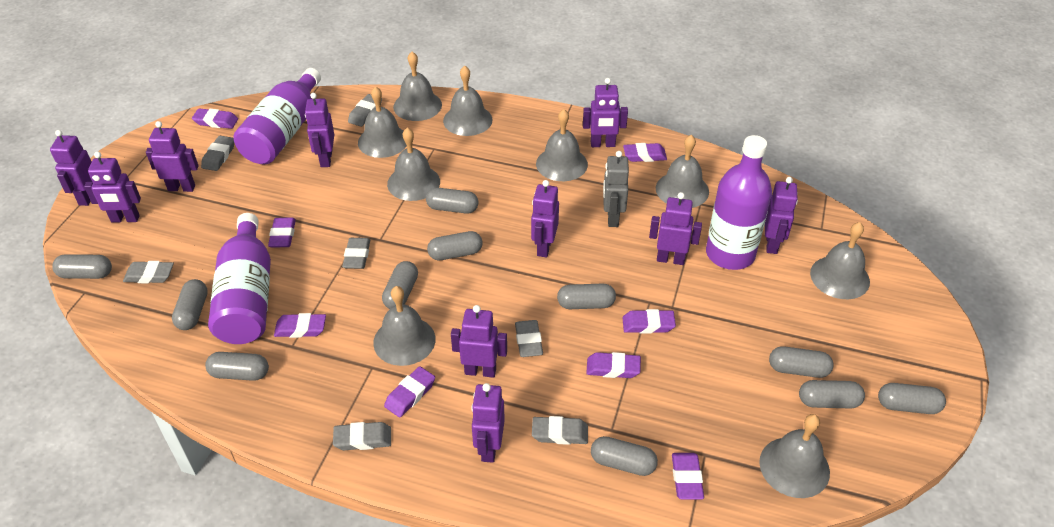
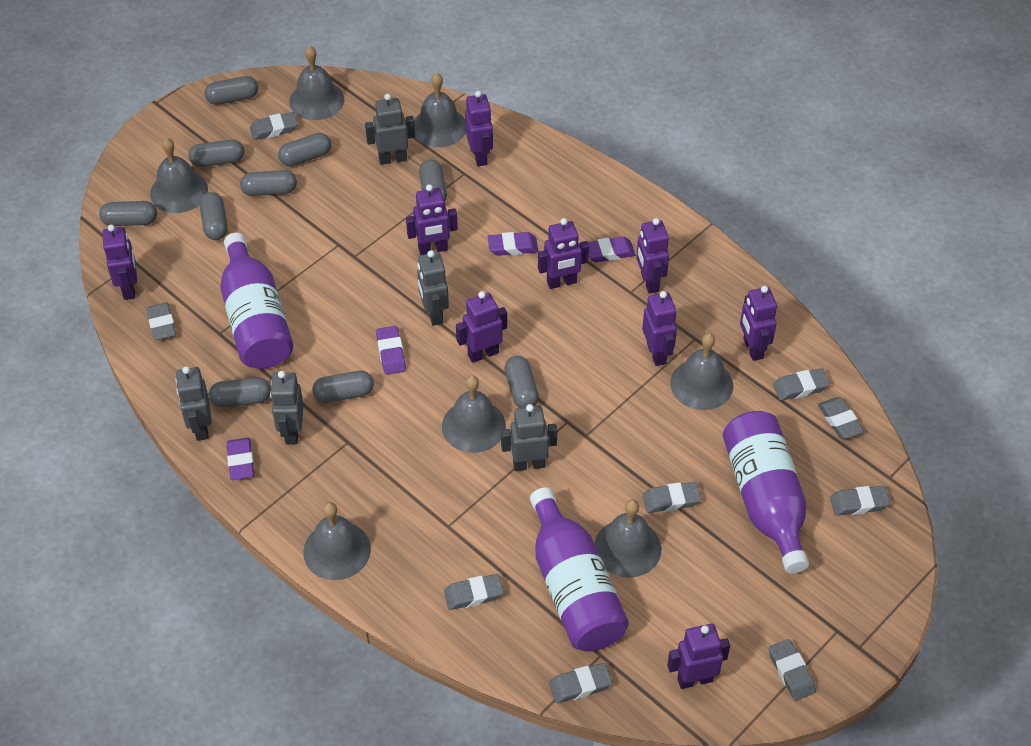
grey bell: [358,86,407,158] [373,286,436,366] [387,127,440,201] [393,52,442,121] [443,66,493,136] [536,109,588,181] [656,135,709,208] [759,414,830,498] [810,222,870,299] = 9 -> [150,138,208,213] [289,46,344,120] [303,502,371,580] [414,73,466,147] [442,375,506,453] [594,499,661,578] [670,333,733,410] = 7
grey capsule: [52,254,112,279] [172,279,208,330] [205,352,269,381] [382,261,418,309] [426,188,478,214] [427,231,483,260] [557,283,616,309] [591,436,658,476] [769,346,834,378] [799,380,865,409] [878,383,946,414] = 11 -> [99,201,157,226] [189,139,244,167] [200,192,228,240] [205,76,258,105] [209,377,271,407] [240,170,297,196] [278,133,331,166] [312,371,374,403] [419,159,447,202] [504,356,539,408] = 10
grey eraser: [123,261,174,283] [201,136,234,171] [333,422,391,450] [342,238,370,269] [348,94,382,127] [515,320,543,357] [532,416,588,445] = 7 -> [147,302,176,340] [250,112,298,140] [444,574,504,610] [549,663,612,703] [643,482,701,513] [769,639,816,701] [773,368,830,401] [818,397,864,439] [830,486,890,516] = 9
grey robot: [603,151,629,227] = 1 -> [175,366,212,441] [270,371,304,445] [365,94,415,165] [417,250,449,326] [501,404,557,471] = 5
purple eraser: [192,108,238,129] [268,217,296,248] [274,313,326,338] [384,366,435,417] [586,352,641,378] [622,309,676,334] [623,143,667,162] [672,453,704,500] = 8 -> [226,438,254,480] [376,326,406,375] [488,232,538,256] [588,236,635,263] = 4
purple robot: [50,130,92,206] [84,152,141,223] [146,121,199,192] [305,93,334,167] [451,305,507,378] [471,383,505,463] [531,180,559,257] [583,78,628,147] [649,192,702,265] [765,177,798,254] = 10 -> [102,224,137,300] [406,184,458,255] [456,291,507,363] [465,91,493,166] [538,218,589,289] [636,218,669,294] [642,291,677,366] [667,624,730,689] [740,286,777,361] = 9

